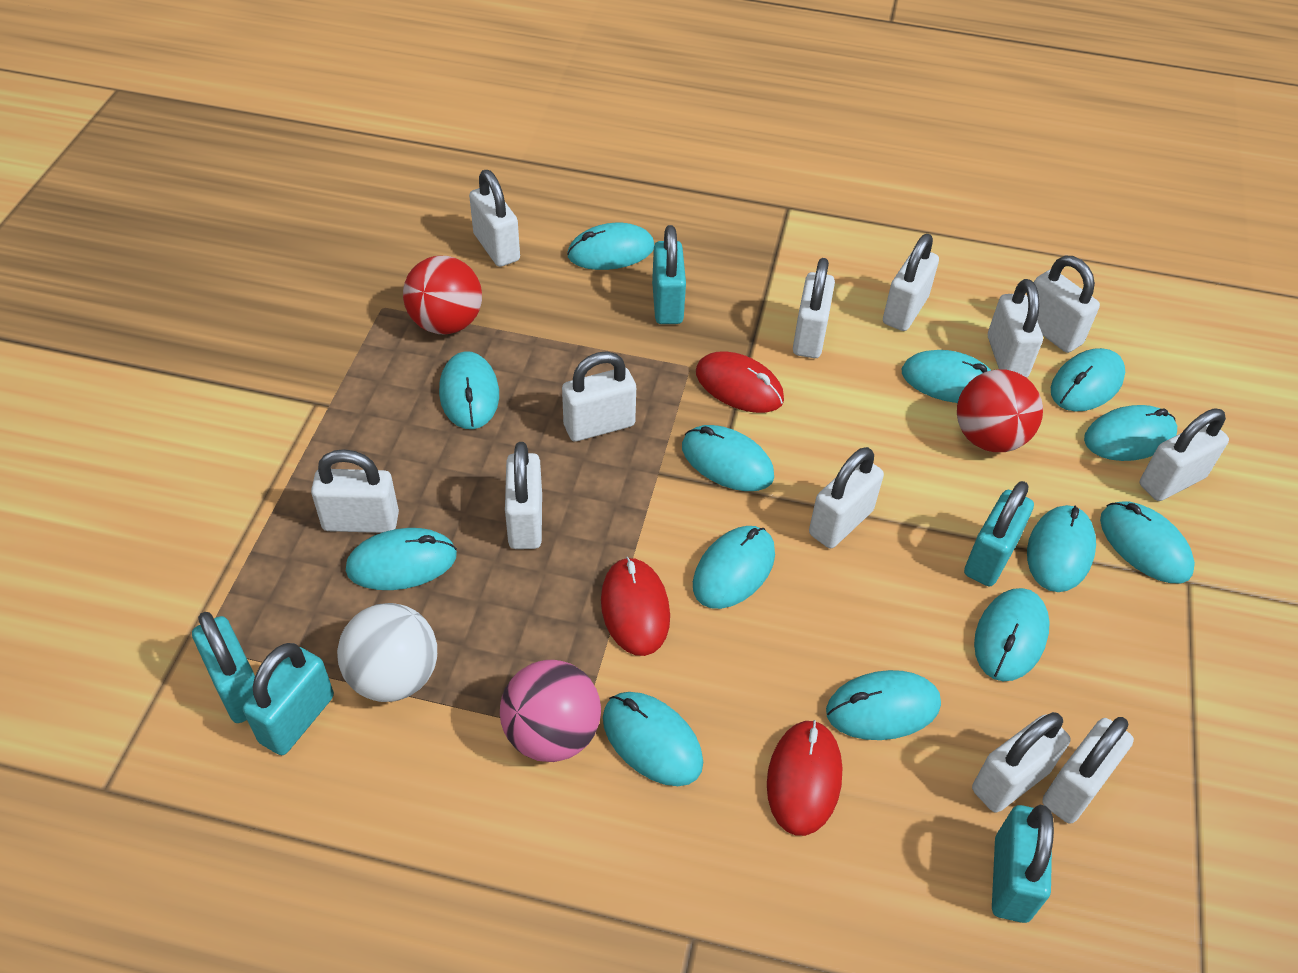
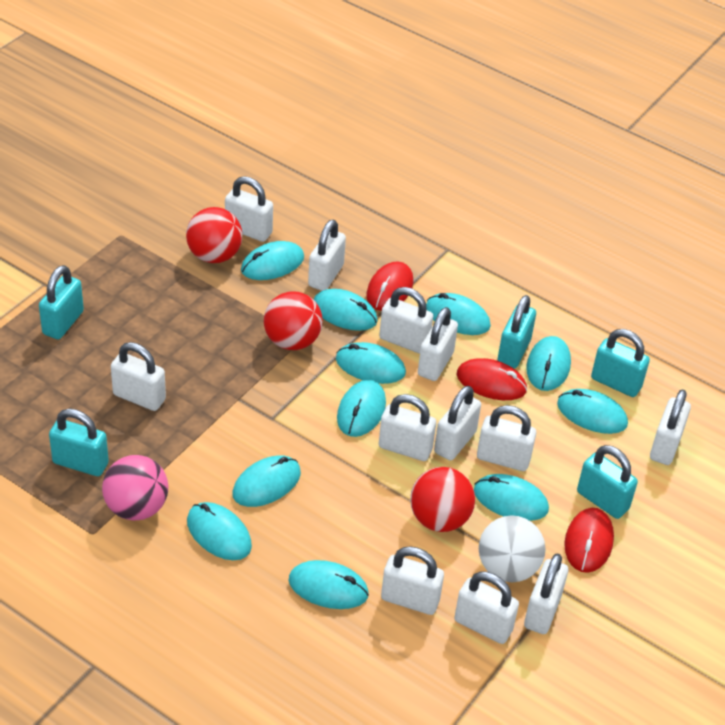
red ball: [403,256,482,334] [957,369,1043,452] = 2 -> [186,207,242,263] [264,291,323,350] [410,467,475,532] = 3
turquoise mouse: [346,528,457,590] [439,351,499,429] [567,223,654,270] [603,692,703,786] [682,425,774,491] [693,526,775,609] [826,670,941,740] [902,350,991,403] [974,588,1050,681] [1027,505,1096,592] [1051,348,1125,411] [1084,405,1177,461] [1100,502,1195,583] = 13 -> [187,502,252,560] [232,455,301,507] [241,241,304,280] [288,560,369,609] [314,289,378,331] [336,342,406,384] [337,380,386,437] [426,293,491,335] [474,474,549,521] [526,336,571,391] [557,389,628,434] = 11

